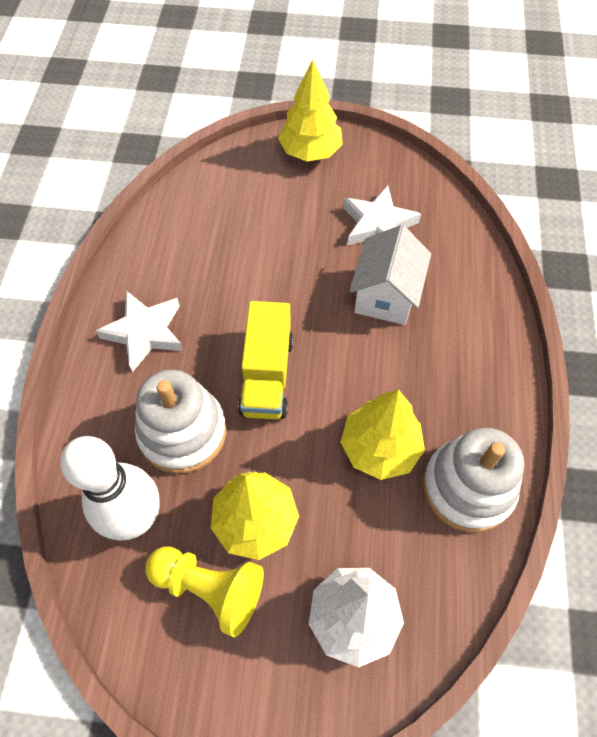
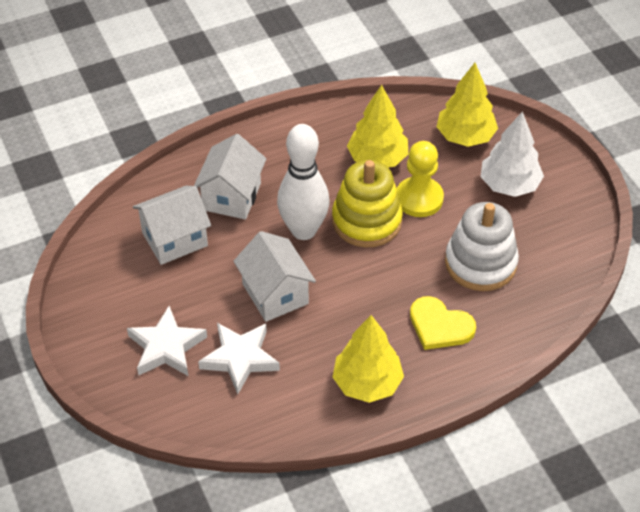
white house: [349,225,431,325] = 1 -> [133,186,211,265] [194,134,266,220] [233,231,316,322] = 3
white stacking toy: [135,370,226,474] [423,428,524,532] = 2 -> [445,202,519,291] = 1
yellow heart: none = 0 -> [410,296,476,350] = 1
yellow stacking toy: none = 0 -> [332,160,403,248] = 1
yellow truck: [238,301,293,419] = 1 -> none = 0

